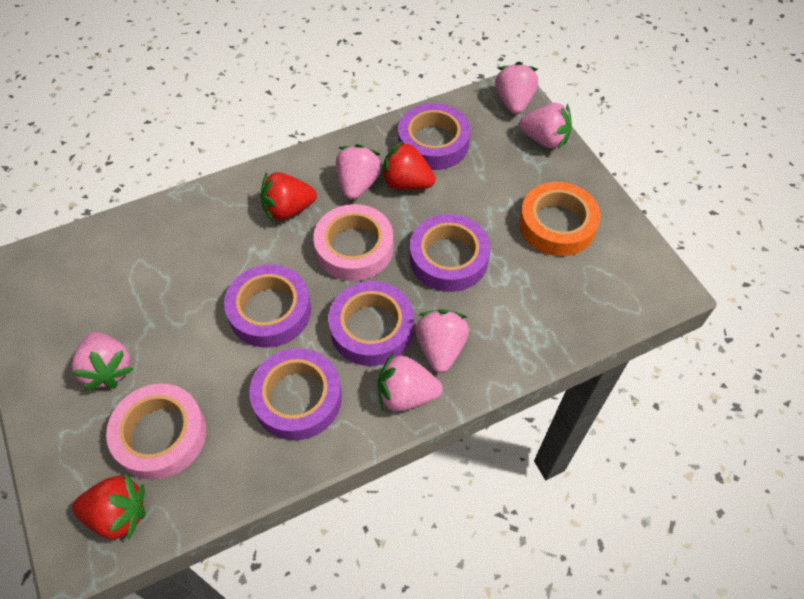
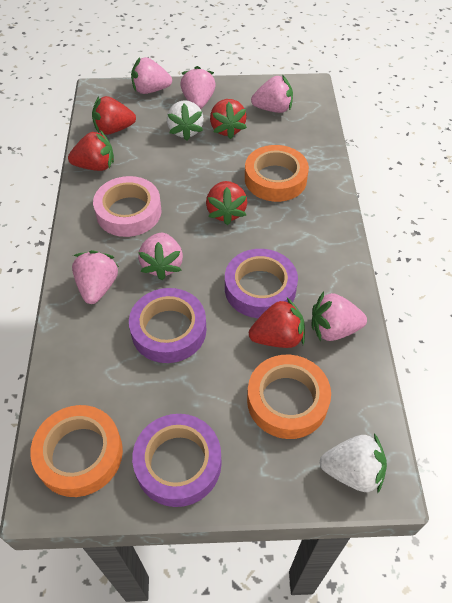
orange tape: [519,182,601,256] = 1 -> [30,405,123,497] [245,145,309,202] [247,355,331,439] = 3
pink tape: [106,384,206,480] [313,204,394,281] = 2 -> [93,176,161,237] = 1
purple tape: [224,264,311,347] [249,348,342,440] [328,281,414,366] [398,103,470,170] [410,214,490,292] = 5 -> [129,288,206,363] [132,414,221,507] [225,249,298,318] = 3
red strawberry: [72,475,146,540] [260,172,317,222] [381,140,436,190] = 3 -> [68,130,114,171] [92,96,136,135] [206,181,247,225] [210,99,247,139] [249,298,305,348] = 5
white strawberry: none = 0 -> [167,100,204,141] [319,433,387,493] = 2

